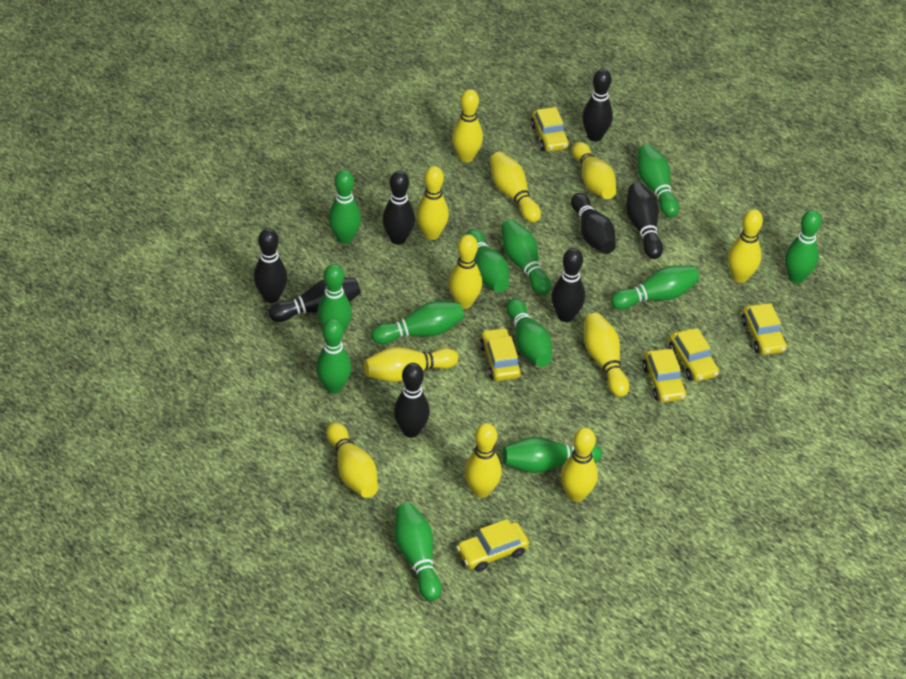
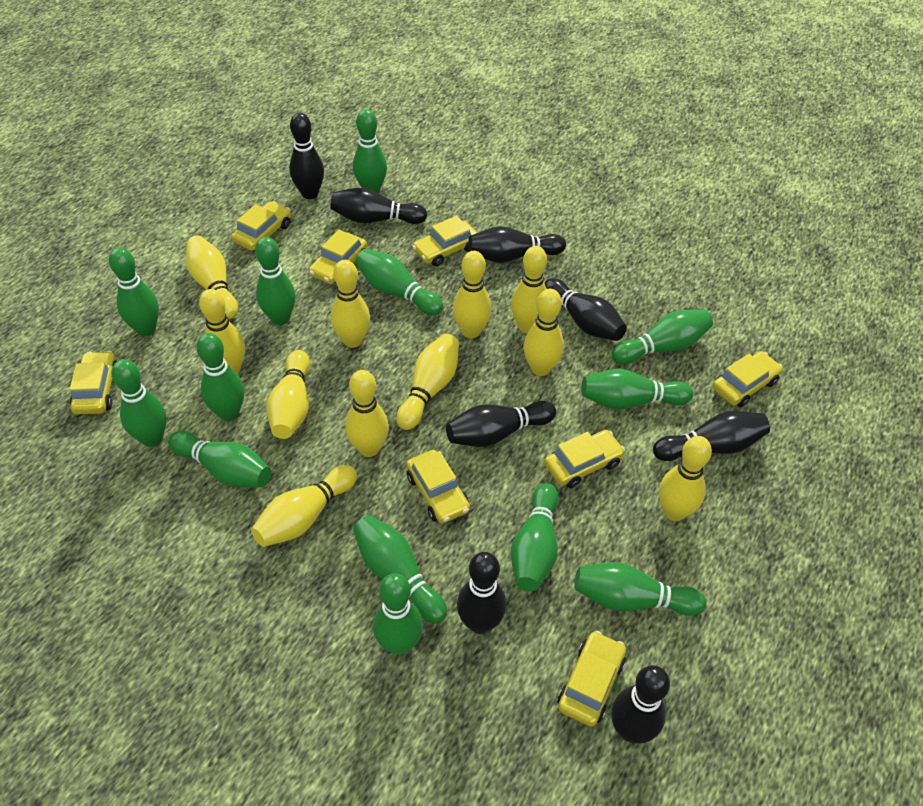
green bowling pin: [316,318,351,394] [317,264,352,331] [328,170,361,244] [371,301,464,344] [394,503,442,601] [466,229,509,292] [501,219,551,295] [502,437,602,473] [506,298,552,367] [611,266,699,310] [637,144,679,217] [785,210,822,283] = 12 -> [109,248,159,336] [111,359,166,447] [168,431,271,488] [196,333,244,421] [255,237,296,325] [353,109,387,193] [353,515,447,624] [355,249,443,316] [373,573,423,655] [511,483,558,591] [574,562,706,616] [581,369,693,409] [612,310,713,364] = 13
yellow car: [457,519,529,572] [480,327,522,381] [531,107,569,152] [642,349,687,402] [669,328,719,382] [741,303,787,355] = 6 -> [70,351,117,415] [232,201,291,251] [309,230,367,284] [406,450,470,523] [412,216,477,266] [544,430,625,488] [558,631,626,727] [713,351,783,407] = 8

